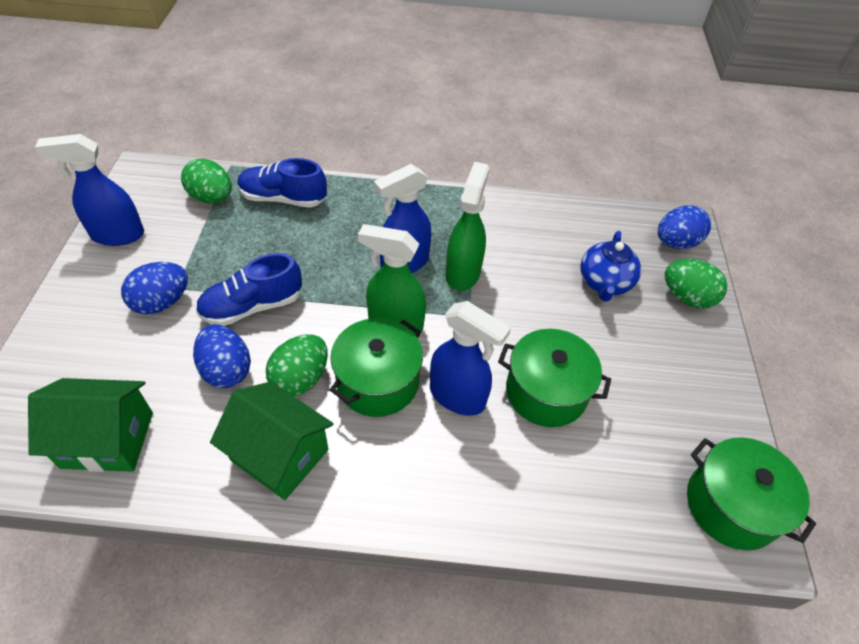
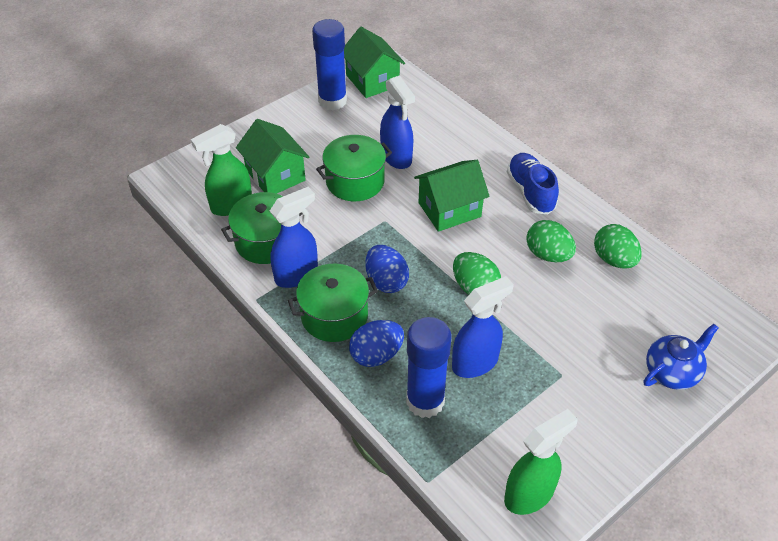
blue egg: [121,262,188,314] [193,324,251,388] [658,205,711,249] = 3 -> [349,320,404,367] [365,245,409,293] = 2
blue glue stick: none = 0 -> [312,19,347,110] [406,317,452,418] = 2
blue shoe: [196,253,302,326] [238,158,327,208] = 2 -> [507,153,559,214] = 1
green house: [28,378,153,472] [210,382,334,500] = 2 -> [236,119,309,194] [344,27,405,98] [414,160,490,232] = 3

